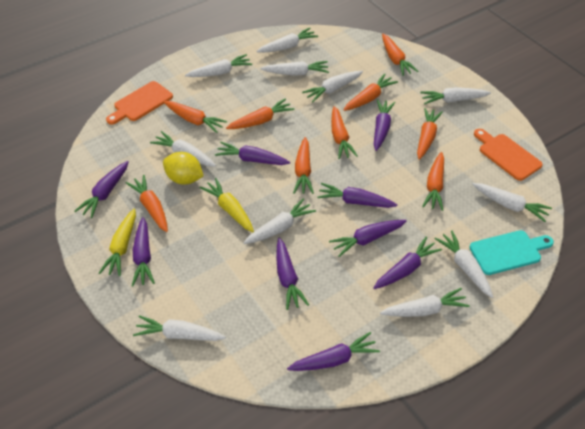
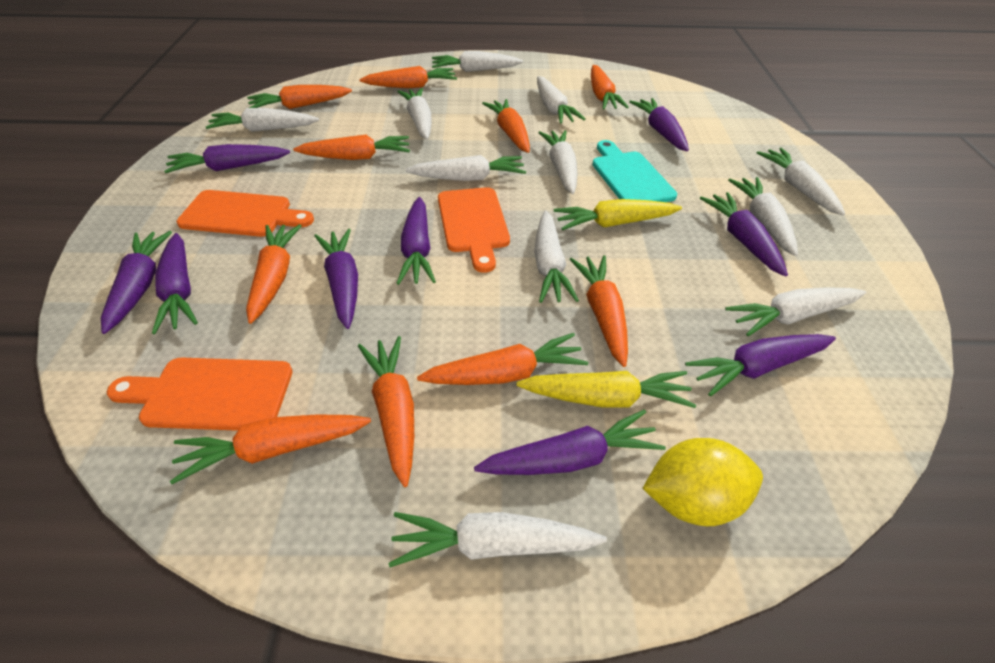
orange carrot: [126,175,168,232] [164,101,227,133] [226,98,295,129] [293,137,314,194] [331,106,358,159] [343,74,398,111] [382,34,418,76] [417,108,443,160] [422,152,444,211] = 9 -> [170,414,371,484] [246,224,302,324] [247,85,352,109] [293,135,410,160] [358,336,414,487] [360,66,457,88] [417,333,588,385] [482,99,530,153] [570,255,628,367] [591,65,629,109] = 10
orange cutting board: [106,81,173,125] [474,129,543,181] = 2 -> [107,358,292,431] [177,190,314,237] [438,187,510,273] = 3

